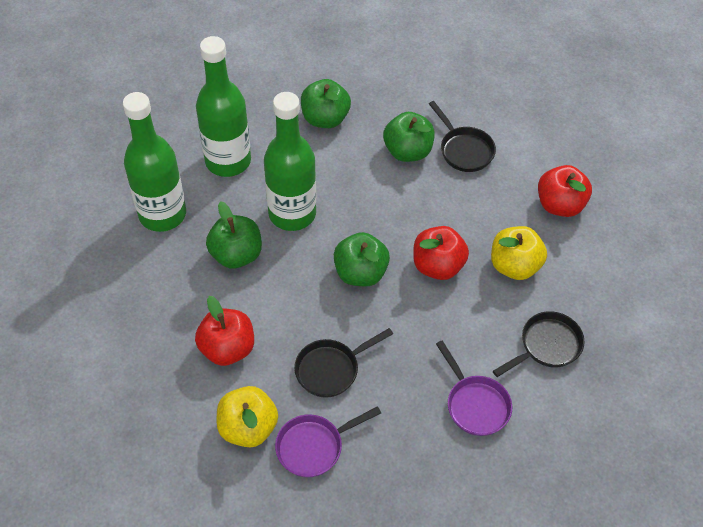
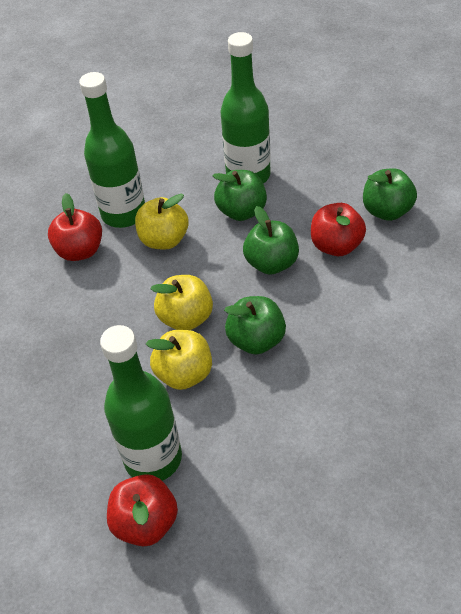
black pan: [294,328,393,398] [429,101,496,172] [493,311,585,377] = 3 -> none = 0
purple pan: [275,406,381,477] [436,341,512,436] = 2 -> none = 0
yellow apple: [217,386,278,447] [491,226,547,280] = 2 -> [135,194,189,249] [146,330,212,390] [151,275,213,330] = 3

